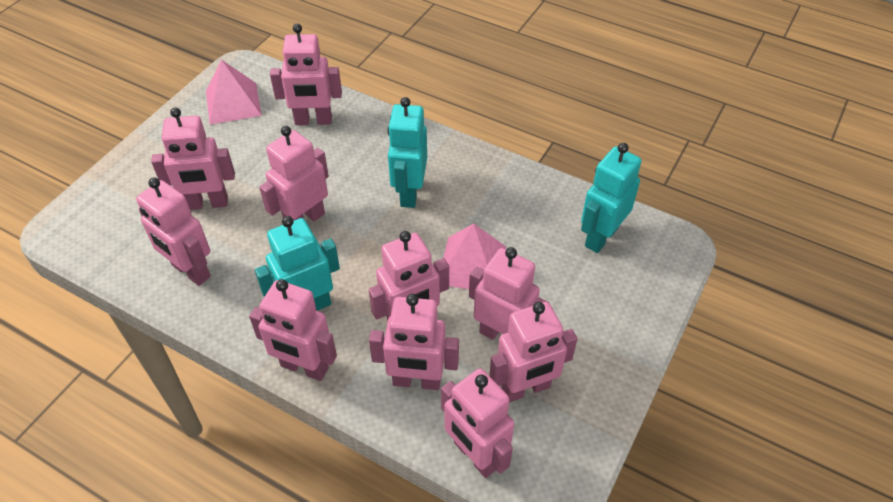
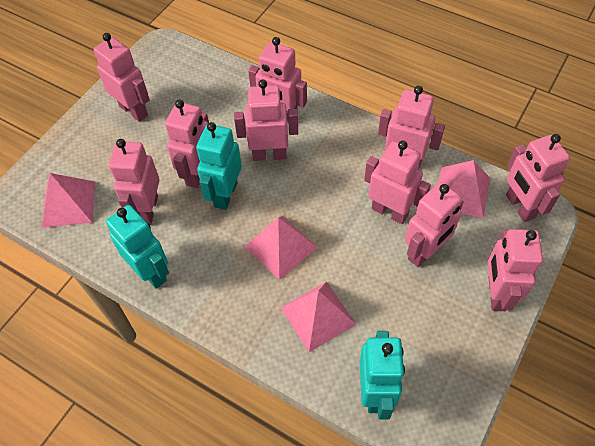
pink pyramid: [206,60,262,125] [443,223,506,289] = 2 -> [42,173,95,228] [245,216,318,280] [280,282,357,352] [438,160,490,218] = 4

